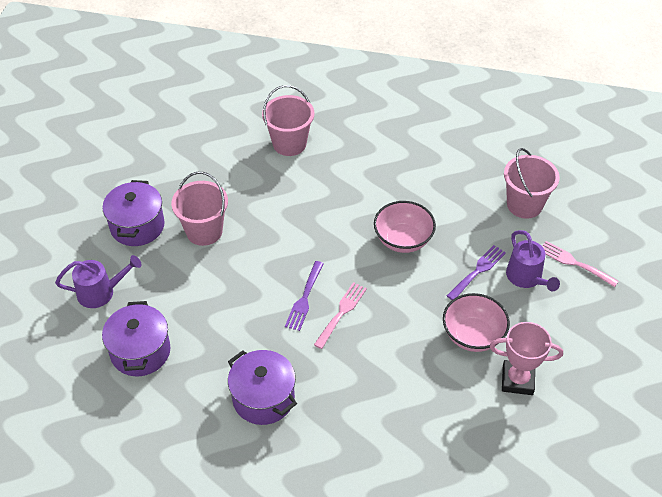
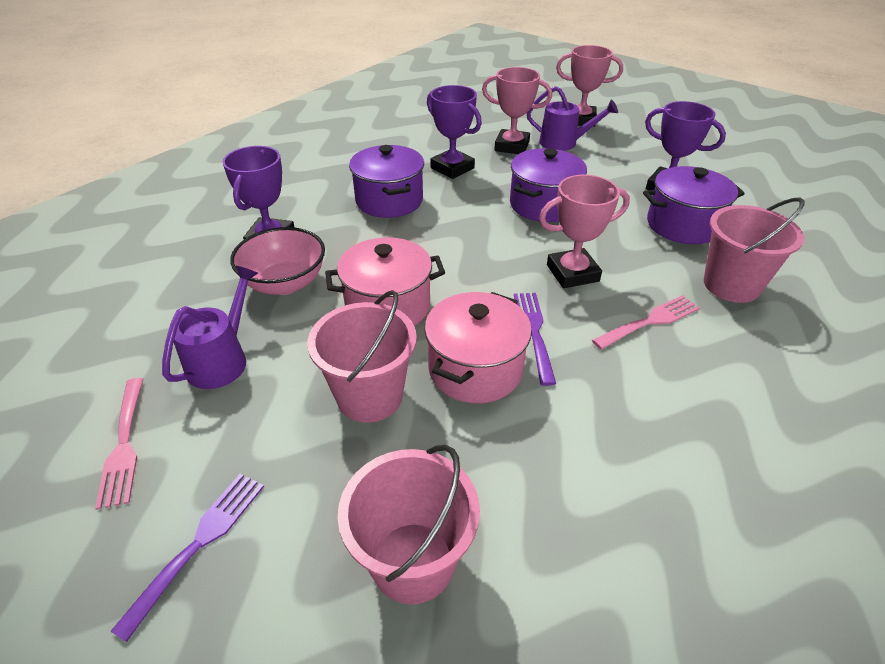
pink bowl: [374,201,436,253] [443,293,510,352] = 2 -> [230,227,325,295] = 1
pink pot: none = 0 -> [325,237,445,326] [425,292,532,403] = 2
pink trophy: [490,322,563,395] = 1 -> [482,67,552,154] [539,175,630,288] [556,45,623,127] = 3
purple trophy: none = 0 -> [223,146,295,239] [427,85,482,179] [645,101,726,190] = 3

